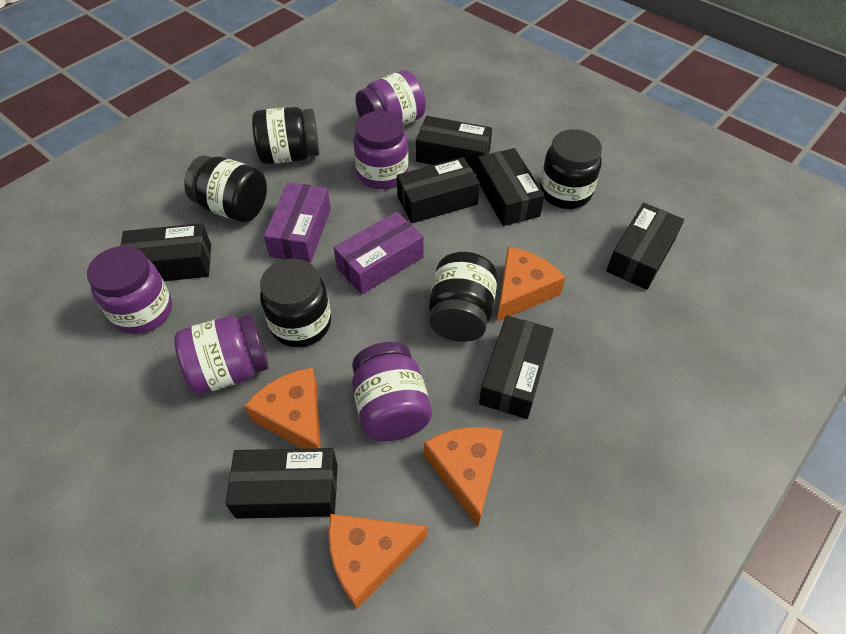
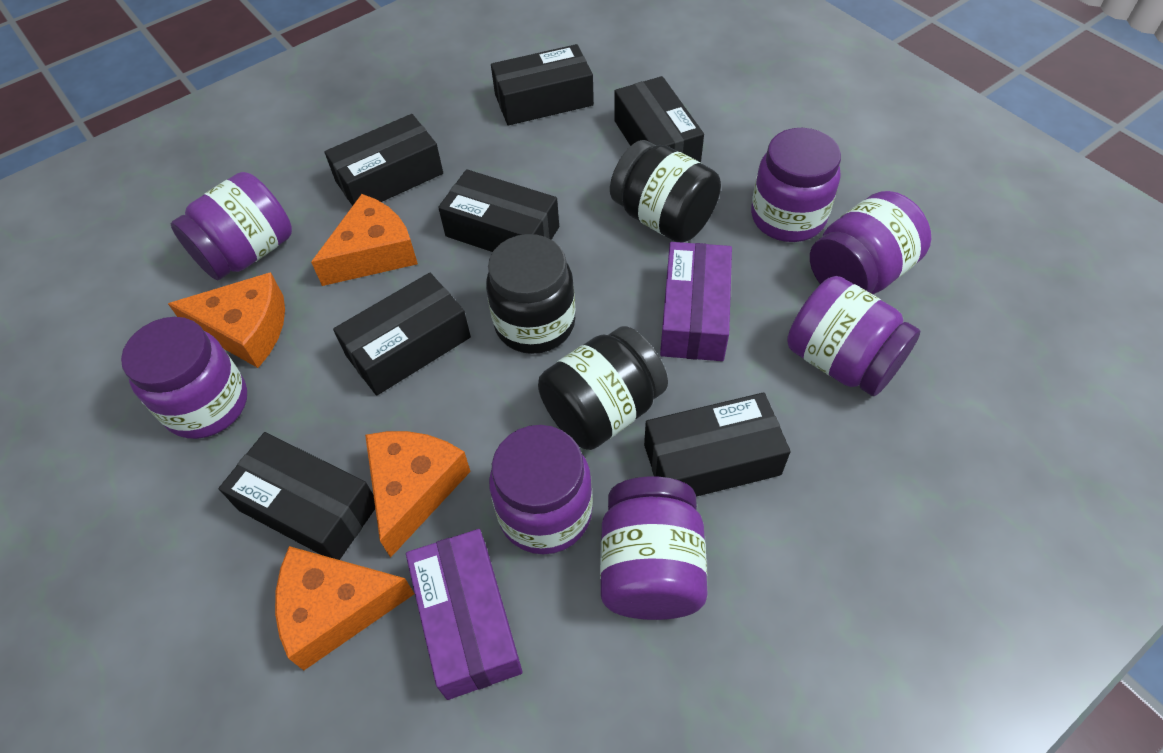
black jar: [184,155,267,222] [252,107,319,164] [260,259,331,347] [429,252,498,342] [540,129,602,209] = 5 -> [486,234,576,354] [538,326,668,450] [610,140,721,243] = 3
purple jar: [87,246,172,334] [174,314,269,395] [352,342,432,441] [353,111,409,189] [355,70,426,126] = 5 -> [121,317,247,439] [171,172,292,280] [489,425,593,554] [600,477,708,620] [751,128,841,242] [787,276,920,396] [810,191,931,294] = 7

